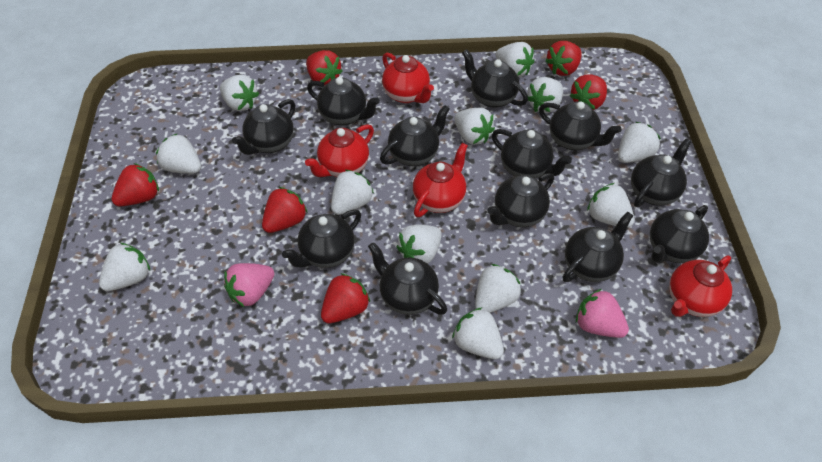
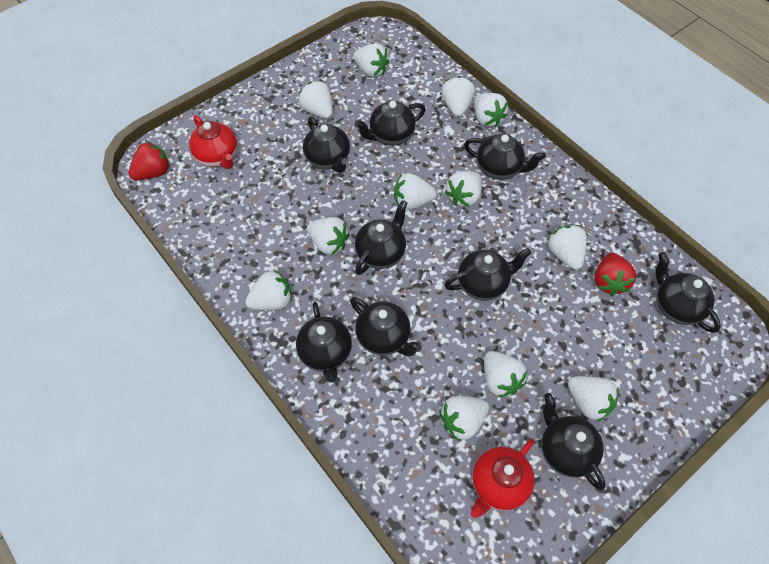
black teapot: [232,99,295,155] [282,209,361,268] [307,77,380,126] [368,242,447,315] [380,105,450,166] [462,49,528,108] [487,173,554,227] [492,129,572,179] [539,101,622,150] [563,212,633,282] [631,139,691,207] [650,205,709,263] = 12 -> [296,302,352,383] [303,116,350,173] [350,297,422,356] [355,100,426,146] [355,200,407,275] [445,248,531,301] [464,133,546,180] [541,393,606,490] [655,252,721,333] = 9
pink strawberry: [224,263,274,307] [576,289,629,338] = 2 -> none = 0
red strawberry: [112,163,159,206] [262,187,308,233] [306,50,343,86] [321,273,370,323] [545,41,582,76] [570,74,607,110] = 6 -> [129,141,170,181] [595,253,636,296] = 2
red teapot: [305,124,374,177] [382,53,434,103] [413,143,468,217] [669,255,732,317] = 4 -> [189,115,237,169] [471,439,535,518] = 2

